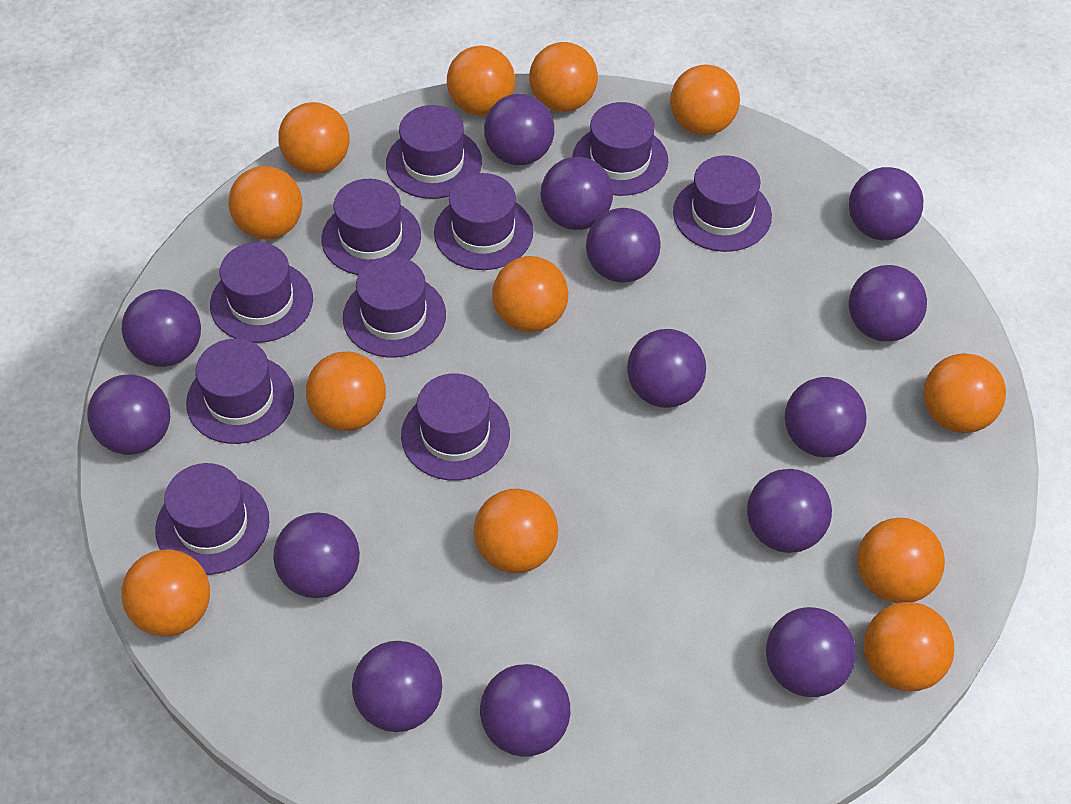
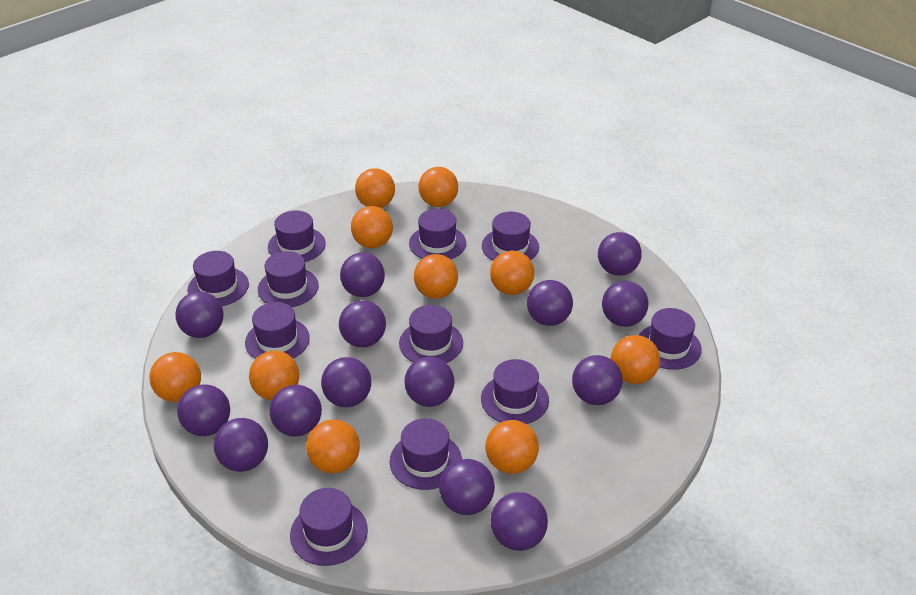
orange ball: [121,550,210,637] [228,166,302,239] [278,102,350,174] [306,351,386,431] [447,45,515,116] [474,489,558,573] [492,256,568,332] [529,42,598,112] [670,65,740,135] [857,518,945,603] [864,602,955,692] [923,353,1006,433] = 12 -> [150,352,201,402] [249,350,299,400] [306,420,360,473] [351,206,393,248] [355,168,395,208] [414,254,458,299] [419,167,458,207] [485,420,539,474] [490,251,534,295] [611,335,660,384] = 10
purple hat: [155,463,269,575] [186,339,294,444] [210,242,313,343] [321,179,421,275] [343,256,446,357] [386,105,482,199] [401,373,510,481] [434,173,533,270] [572,102,668,196] [673,155,772,252] = 10 -> [187,251,249,306] [245,302,310,359] [258,251,319,307] [268,210,326,262] [290,488,368,566] [390,418,462,490] [399,305,463,363] [409,209,466,259] [481,359,549,424] [482,212,539,261] [639,308,702,370] = 11

